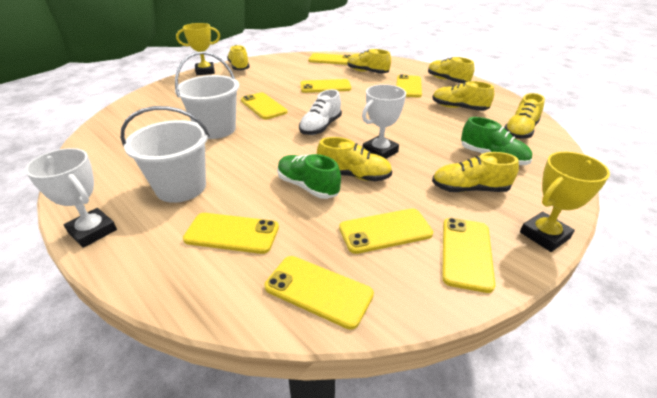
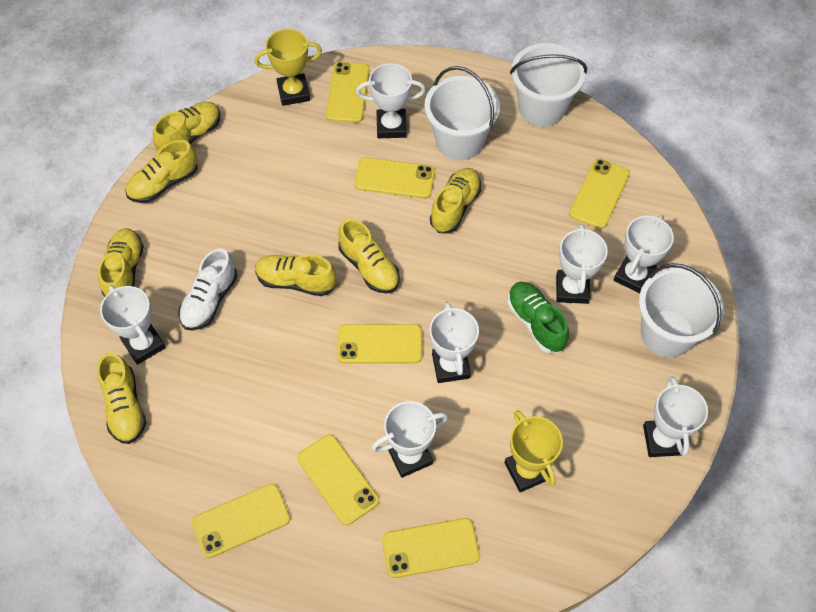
green shoe: [277,154,341,199] [461,117,532,165] = 2 -> [507,282,569,353] = 1
white bucket: [121,106,210,203] [175,51,239,139] = 2 -> [425,66,500,160] [510,43,587,127] [639,263,724,357] = 3
white trophy: [25,148,117,248] [362,84,406,159] = 2 -> [100,285,166,365] [356,63,426,138] [372,401,448,478] [429,302,479,383] [556,224,608,304] [614,215,674,294] [643,376,708,457] = 7
yellow phone: [183,213,279,254] [241,92,287,119] [264,256,374,330] [300,79,351,93] [308,53,351,65] [339,208,433,254] [396,74,422,97] [442,218,495,293] = 8 -> [192,484,291,558] [297,434,379,525] [326,62,369,123] [337,324,422,364] [355,157,435,199] [382,518,480,578] [569,158,630,229] = 7

